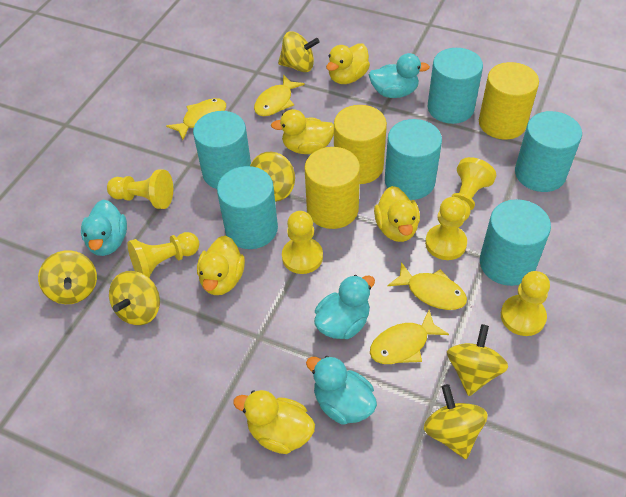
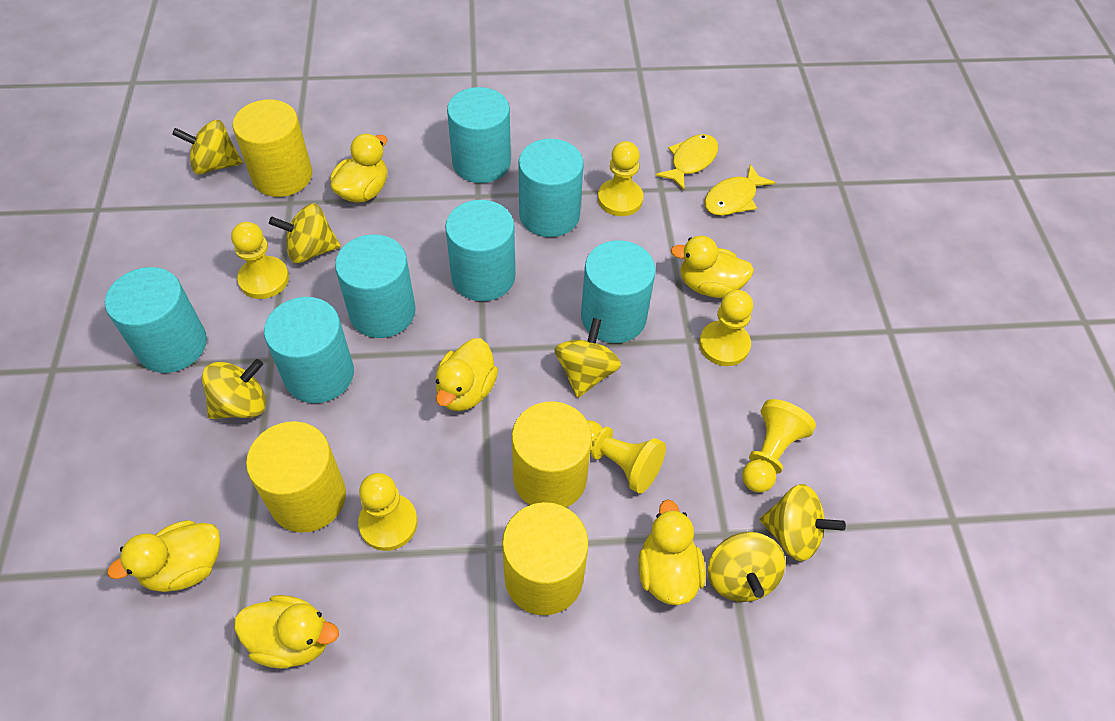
turquoise cylinder: [193,111,251,189] [217,166,278,249] [385,119,442,200] [428,48,483,124] [480,199,551,286] [515,111,582,192] = 6 -> [105,267,207,373] [264,297,354,403] [335,234,416,338] [445,200,515,301] [447,87,511,183] [518,139,584,237] [581,240,656,343] = 7
turquoise duck: [81,200,127,256] [306,356,377,425] [314,275,375,339] [369,53,430,98] = 4 -> none = 0
yellow cylinder: [304,147,360,229] [334,105,387,184] [479,62,539,140] = 3 -> [233,99,312,197] [246,421,346,533] [502,502,588,615] [512,401,592,507] = 4
yellow duck: [197,236,245,295] [233,390,315,454] [271,109,334,154] [326,43,370,84] [374,186,420,242] = 5 -> [107,520,220,592] [234,595,339,669] [330,134,387,203] [435,338,498,411] [638,500,706,606] [671,236,754,298] = 6
yellow fish: [166,98,226,140] [254,75,305,116] [370,310,449,364] [387,262,467,310] = 4 -> [656,134,718,190] [704,164,776,216] = 2

